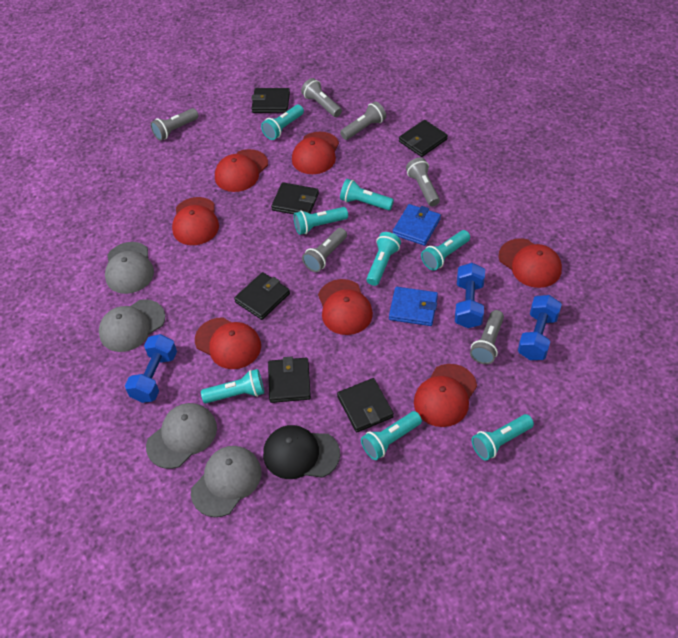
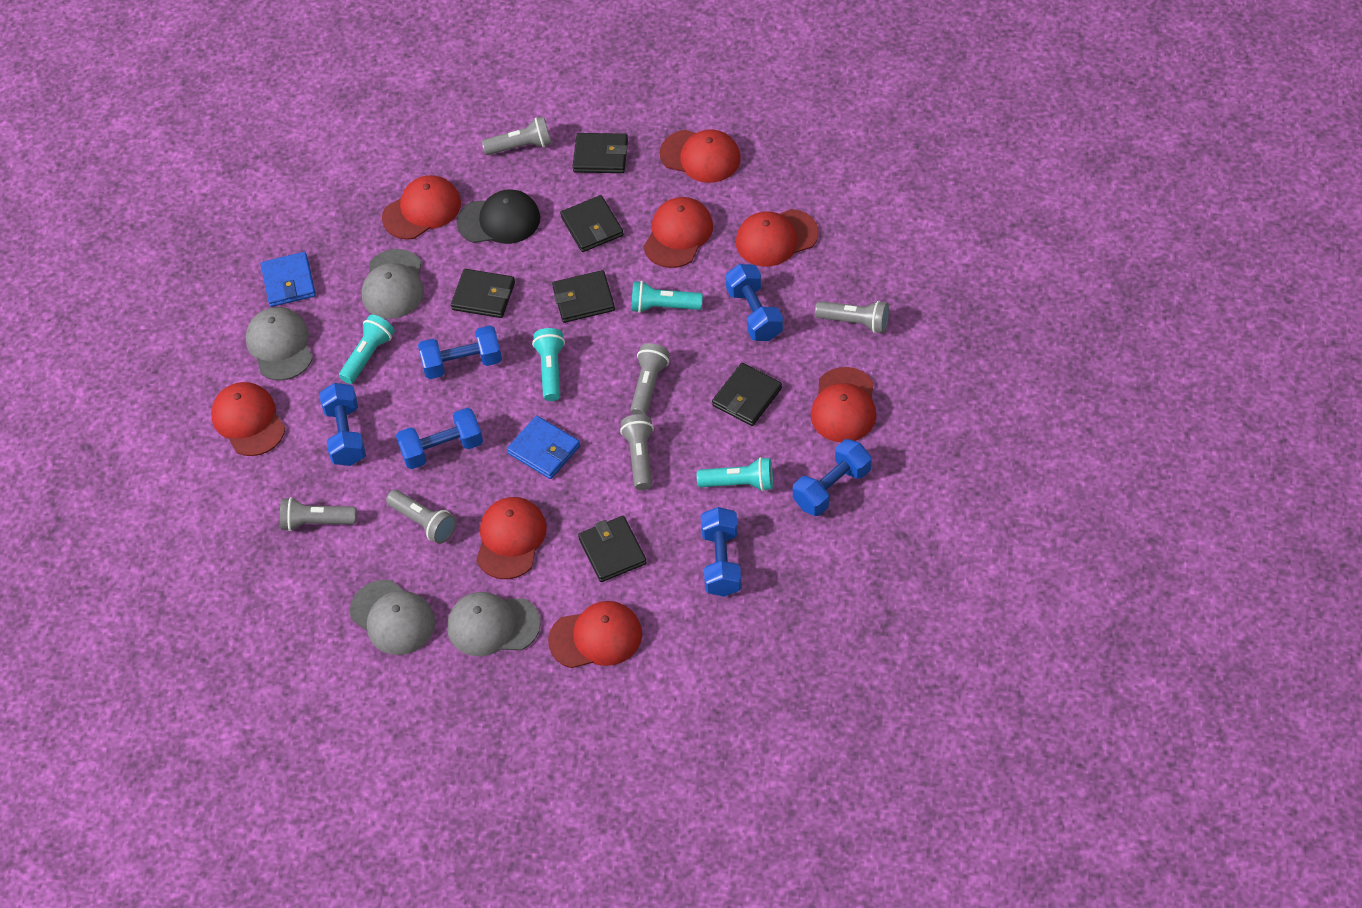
blue dumbbell: [125,334,177,403] [455,263,485,328] [518,295,562,360] = 3 -> [319,383,366,466] [396,408,483,469] [418,326,502,379] [701,507,742,597] [725,264,783,341] [793,439,872,516] = 6
red cap: [172,197,219,245] [195,317,261,369] [215,149,268,192] [292,132,339,174] [318,279,373,335] [414,364,477,427] [499,238,562,288] = 7 -> [211,382,285,456] [382,175,461,240] [476,497,547,579] [548,601,642,668] [644,197,713,268] [660,129,741,183] [736,209,819,267] [811,367,876,443] = 8
turquoise flashlight: [201,369,264,403] [261,105,304,140] [294,207,348,235] [340,179,394,210] [361,411,422,460] [366,232,401,286] [421,230,470,271] [472,414,534,461] = 8 -> [339,315,395,384] [532,328,565,401] [631,281,703,313] [697,457,773,491] = 4

